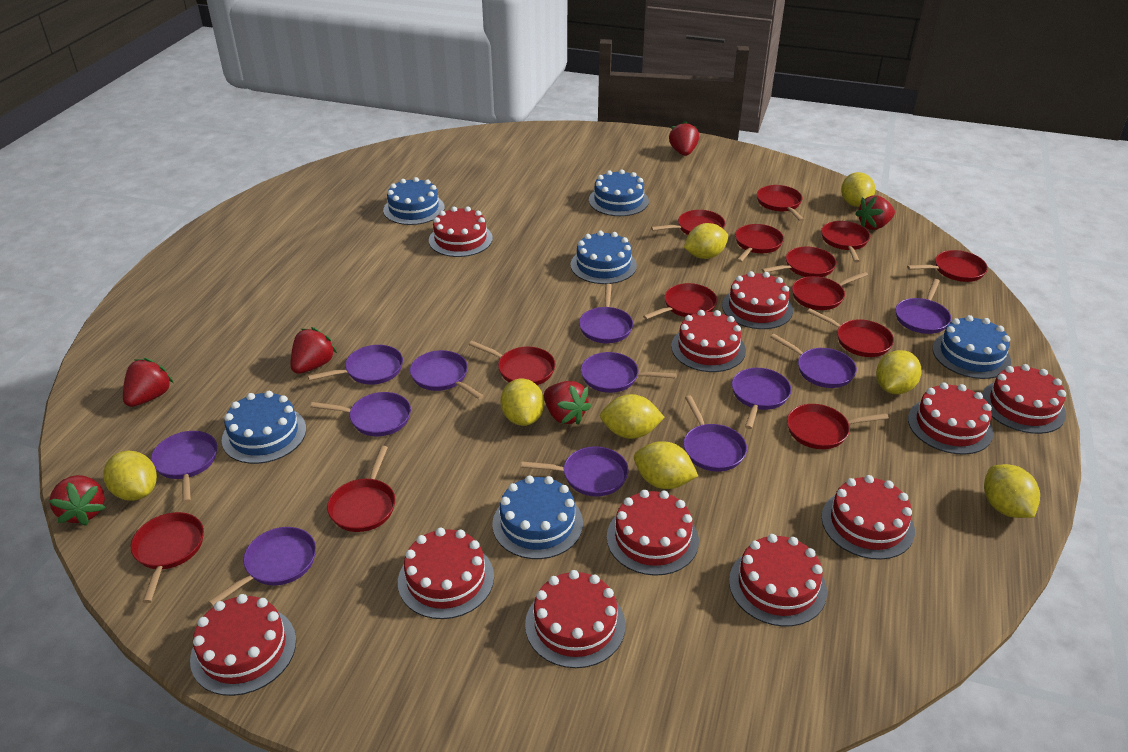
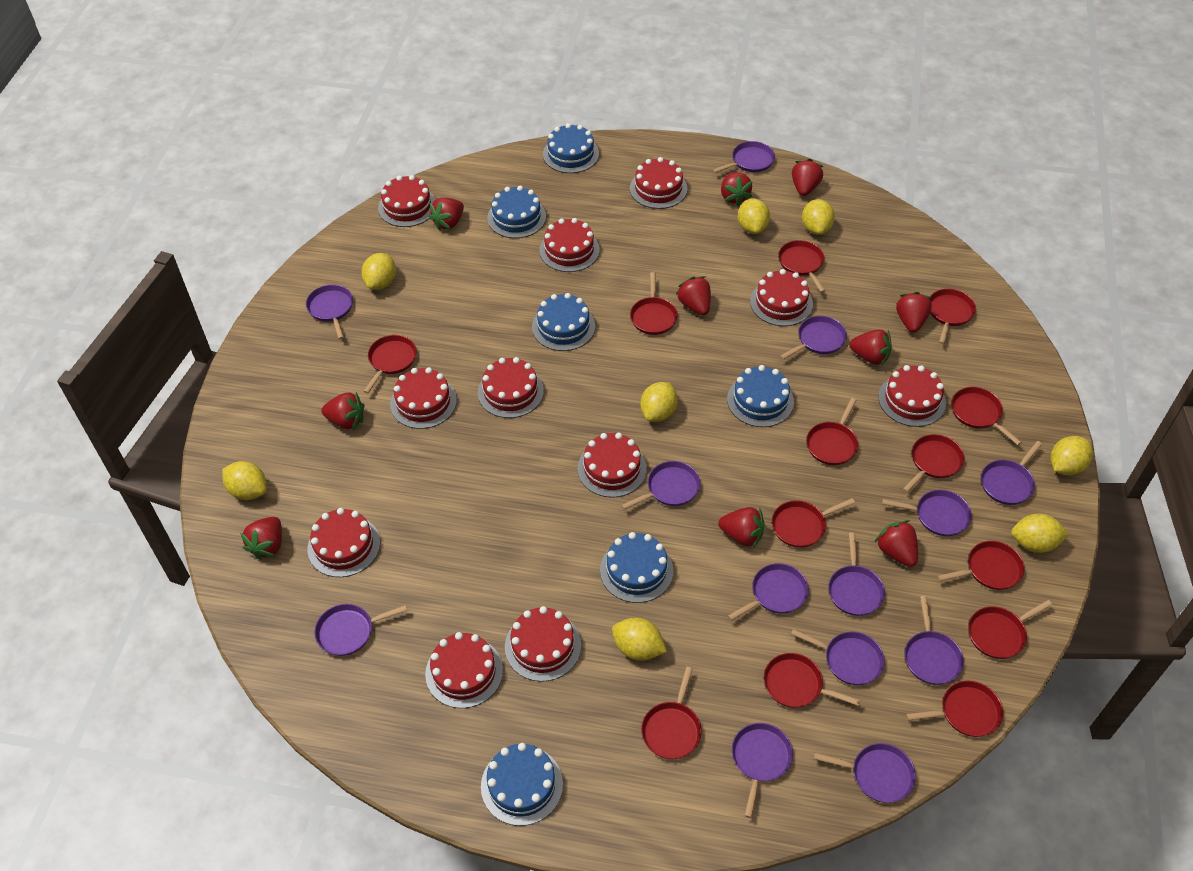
purple pan: [151,431,217,503] [208,527,316,607] [308,345,403,385] [310,392,411,436] [410,350,484,400] [521,446,629,497] [579,284,633,343] [581,352,677,393] [683,395,747,472] [732,368,791,429] [770,334,857,388] [895,279,951,334] = 12 -> [306,284,353,339] [314,604,407,656] [621,461,700,510] [713,141,775,173] [728,563,809,621] [732,723,793,818] [780,316,847,360] [791,629,885,685] [814,743,916,803] [828,532,885,616] [882,490,972,536] [905,596,964,685] [981,441,1042,505] = 13
red strawberry: [49,475,106,526] [123,358,174,407] [291,327,337,374] [544,381,591,425] [669,121,699,156] [855,195,895,230] = 6 -> [240,517,282,560] [321,392,364,429] [429,198,464,230] [676,276,711,315] [718,507,765,548] [721,172,753,206] [792,159,823,196] [849,329,892,366] [875,520,918,567] [896,292,932,333] = 10

